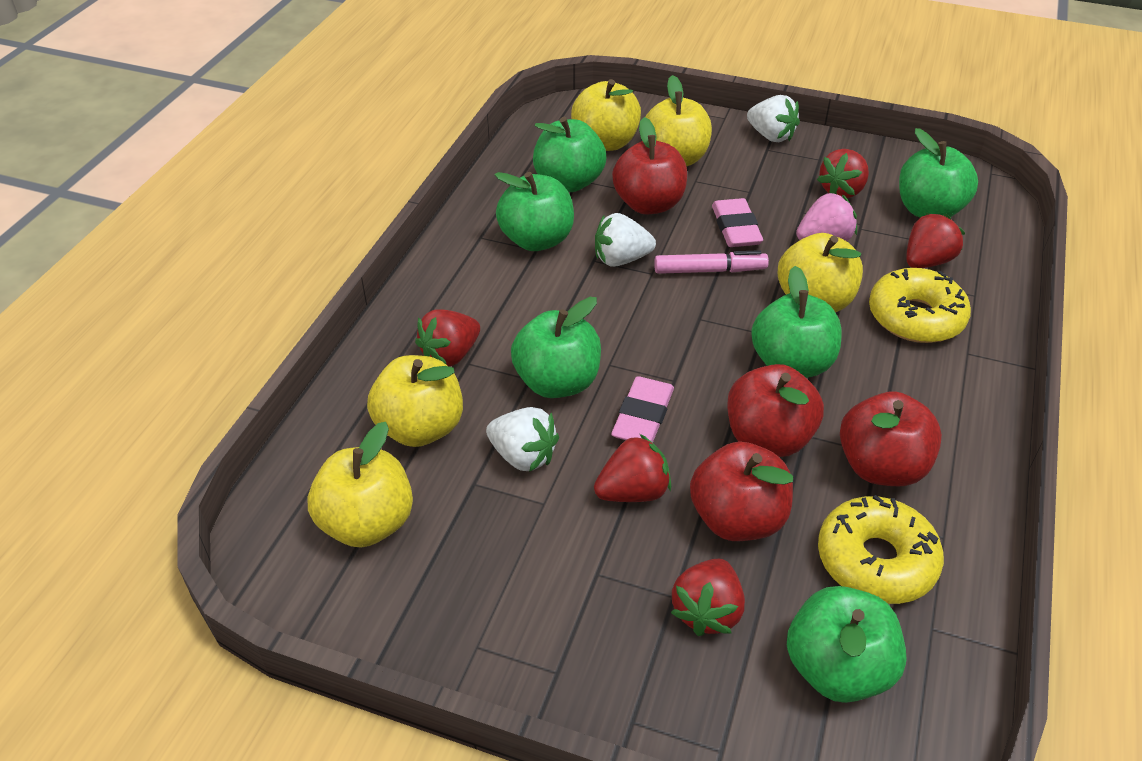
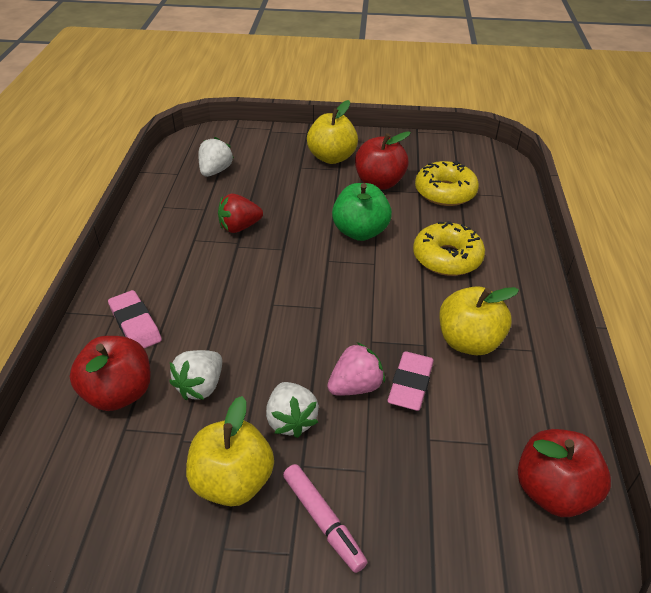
green apple: [495,172,574,251] [511,297,601,398] [533,117,606,192] [751,266,842,378] [787,586,907,703] [899,128,978,218] = 6 -> [332,183,392,241] = 1
red apple: [612,117,687,214] [690,441,793,541] [727,364,824,457] [840,391,942,486] = 4 -> [70,336,151,411] [355,131,411,190] [518,429,611,517] = 3
red strawberry: [415,309,480,367] [594,434,671,502] [671,559,745,636] [817,149,869,198] [906,213,965,268] = 5 -> [218,194,263,233] = 1
yellow apple: [307,422,413,548] [367,355,463,447] [571,79,641,151] [645,75,712,167] [778,233,863,312] = 5 -> [186,396,274,506] [307,100,358,164] [439,286,519,355] = 3

